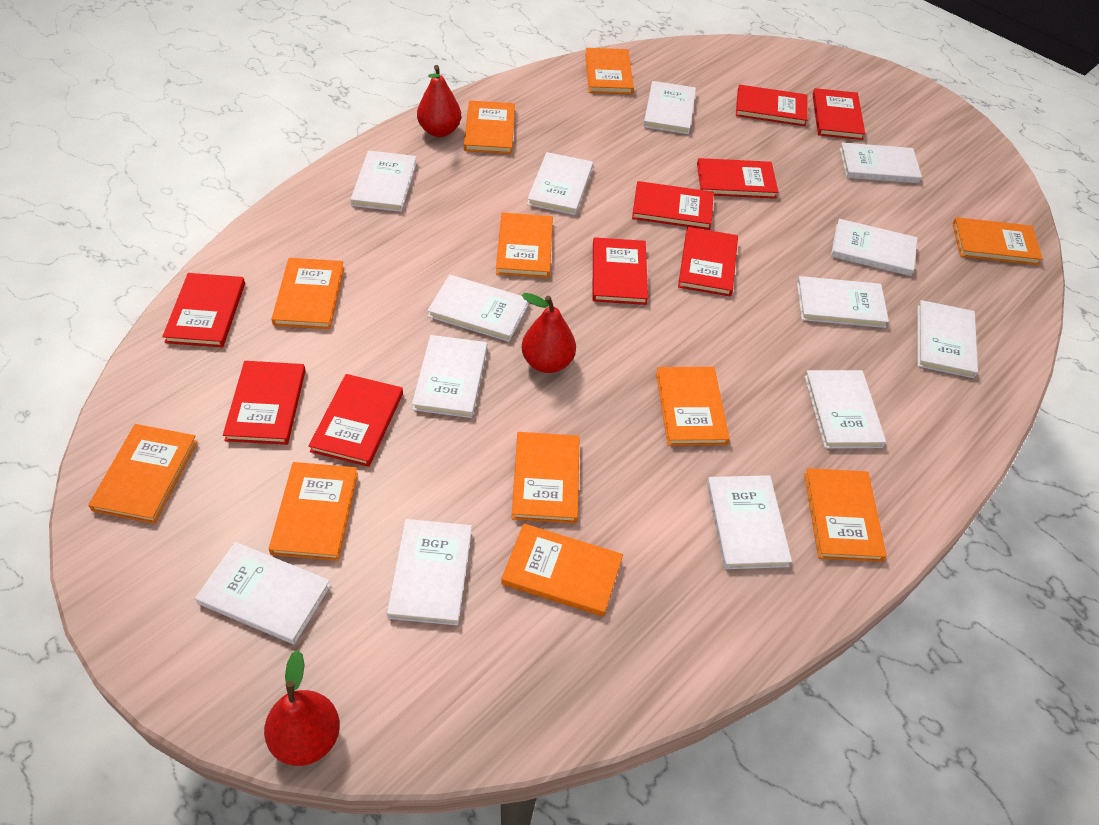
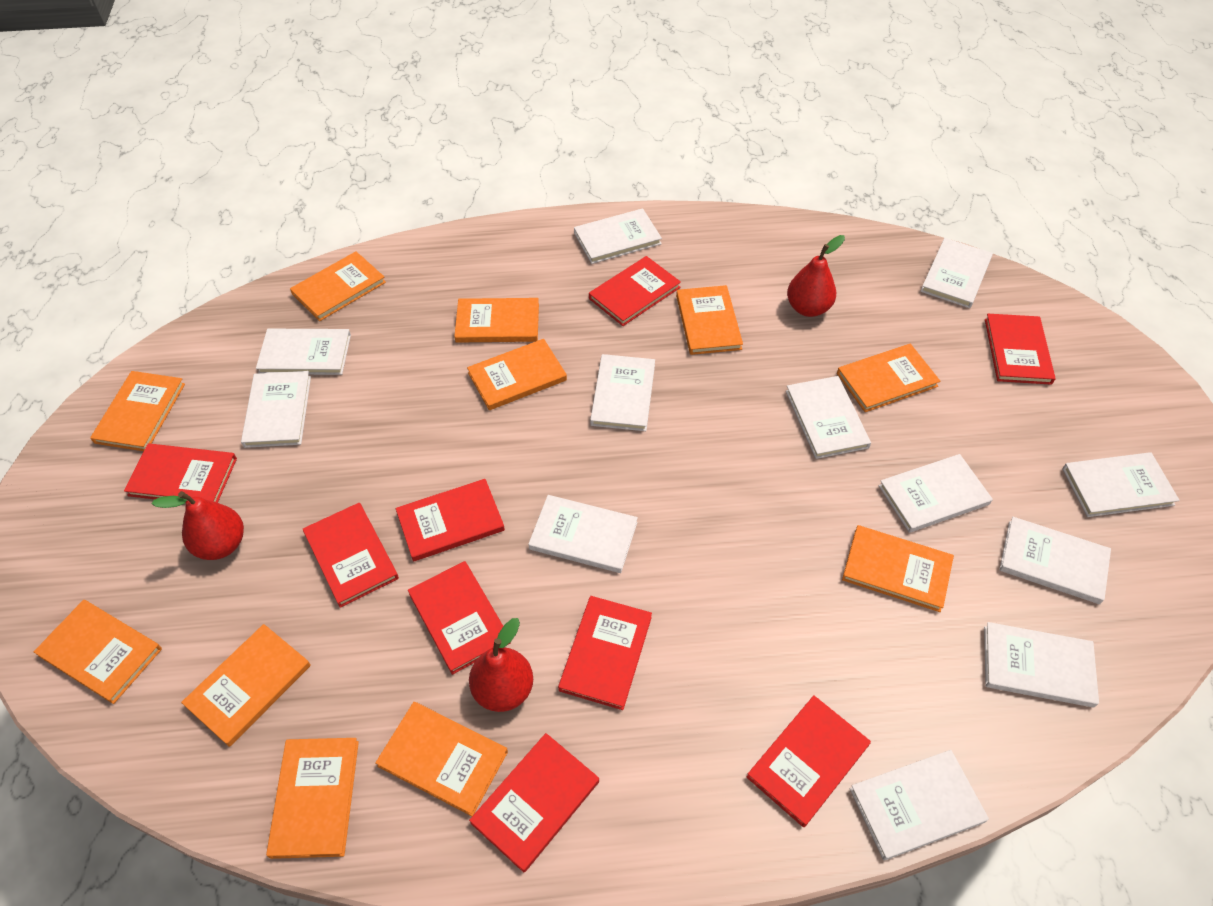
white book: [195,542,331,644] [350,151,417,212] [387,519,472,625] [412,335,487,418] [427,275,529,342] [527,152,593,215] [643,81,696,134] [707,475,792,569] [797,276,889,328] [805,370,886,449] [831,219,917,276] [840,143,922,183] [917,300,978,378] = 13 -> [241,371,311,448] [256,329,351,375] [528,495,638,573] [574,208,662,264] [590,354,655,431] [786,376,871,459] [850,750,989,860] [879,454,993,533] [921,238,993,308] [984,622,1099,708] [999,517,1111,604] [1062,452,1180,517] = 12

